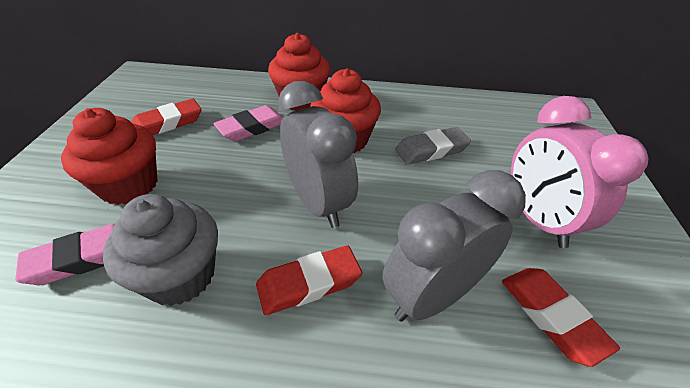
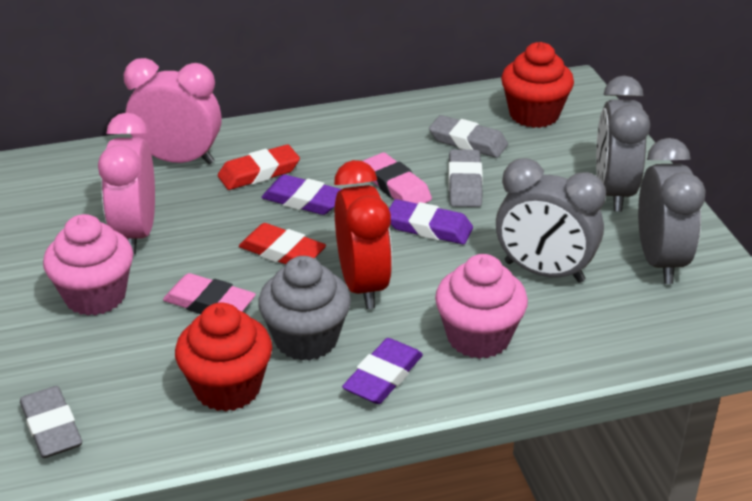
grey clock: [278,81,358,228] [382,170,526,322] = 2 -> [496,158,606,283] [596,76,650,211] [638,138,706,284] = 3
grey eraser: [395,127,471,165] = 1 -> [20,386,82,458] [429,115,508,158] [448,149,483,207] = 3
pink clock: [511,96,648,248] = 1 -> [98,113,155,254] [124,58,222,165] = 2
pink cupcake: none = 0 -> [43,214,133,316] [435,254,528,359] = 2
purple eraser: none = 0 -> [261,174,342,215] [342,338,423,404] [389,199,473,244] = 3
red clock: none = 0 -> [334,160,392,309] = 1
red cupcake: [61,108,158,205] [268,33,331,111] [310,69,381,153] = 3 -> [175,302,272,412] [501,42,574,128] = 2
red eraser: [131,99,201,135] [256,245,362,315] [502,268,620,367] = 3 -> [218,144,300,190] [239,223,326,264] = 2

